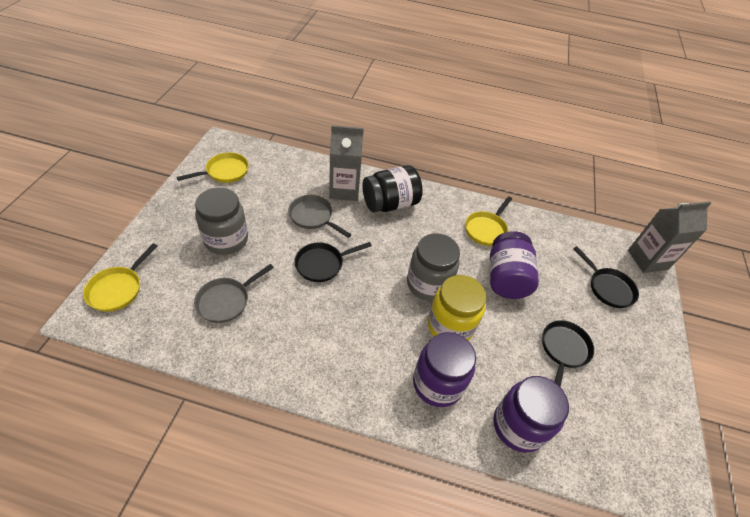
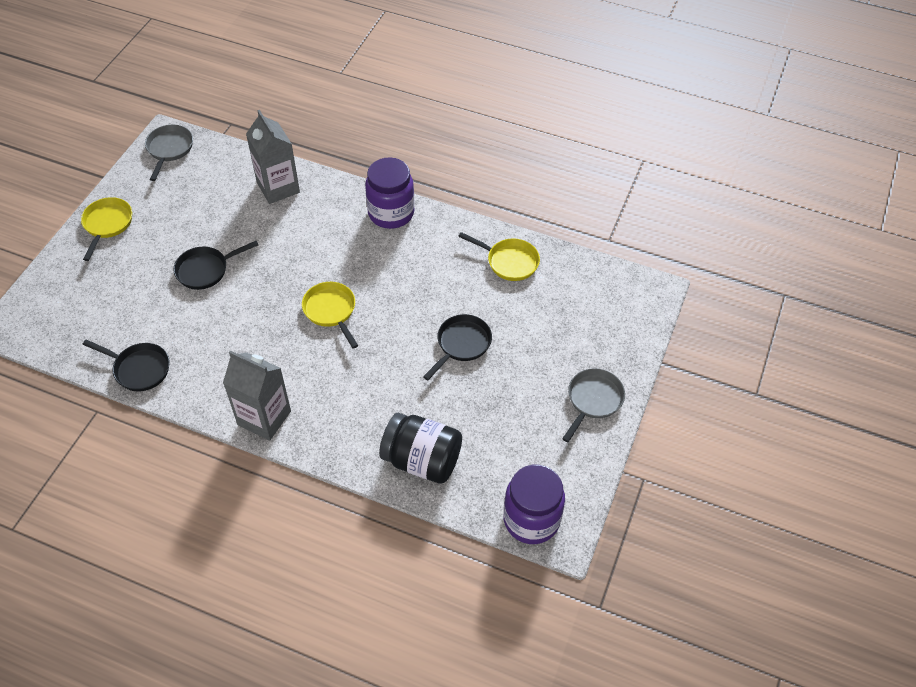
grey jar: [195,187,248,255] [407,233,460,301] = 2 -> none = 0
purple jar: [413,332,476,407] [490,231,539,299] [493,376,569,453] = 3 -> [365,157,415,229] [503,465,565,544] = 2
yellow jar: [428,275,486,341] = 1 -> none = 0

